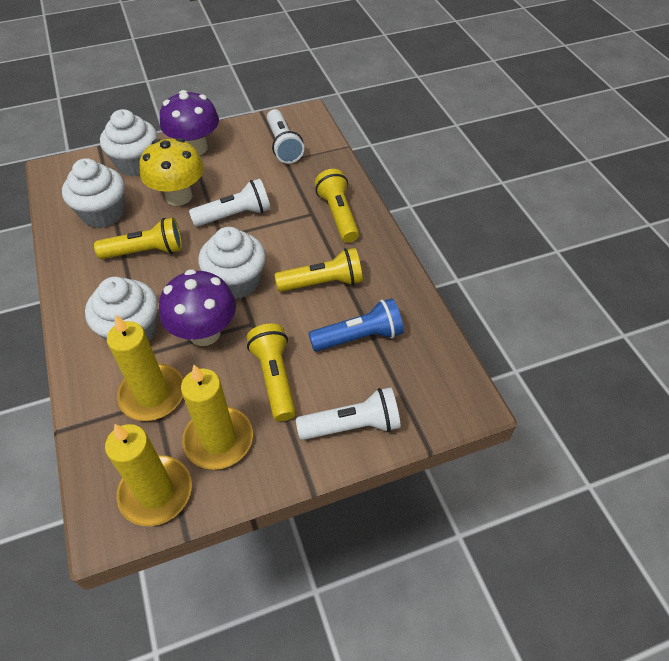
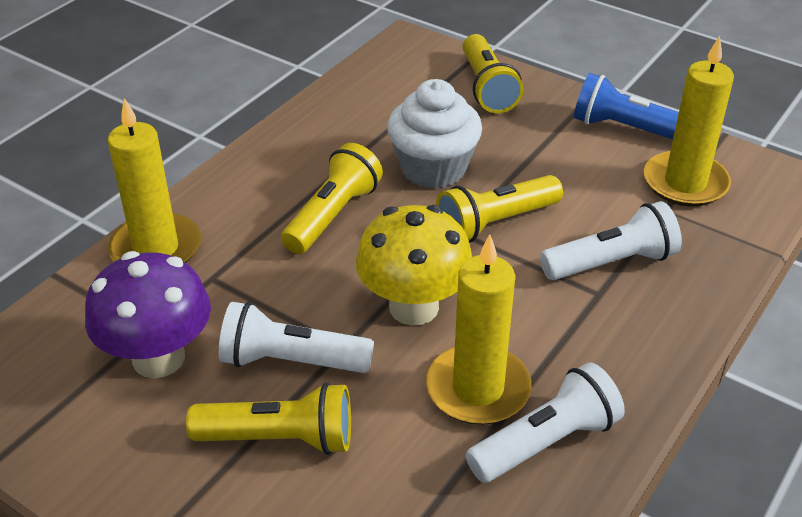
purple mushroom: [159,269,236,346] [160,90,219,155] = 2 -> [85,251,211,378] = 1
white cupcake: [62,158,125,228] [85,277,158,342] [100,109,158,177] [199,227,266,299] = 4 -> [387,79,482,188] = 1

